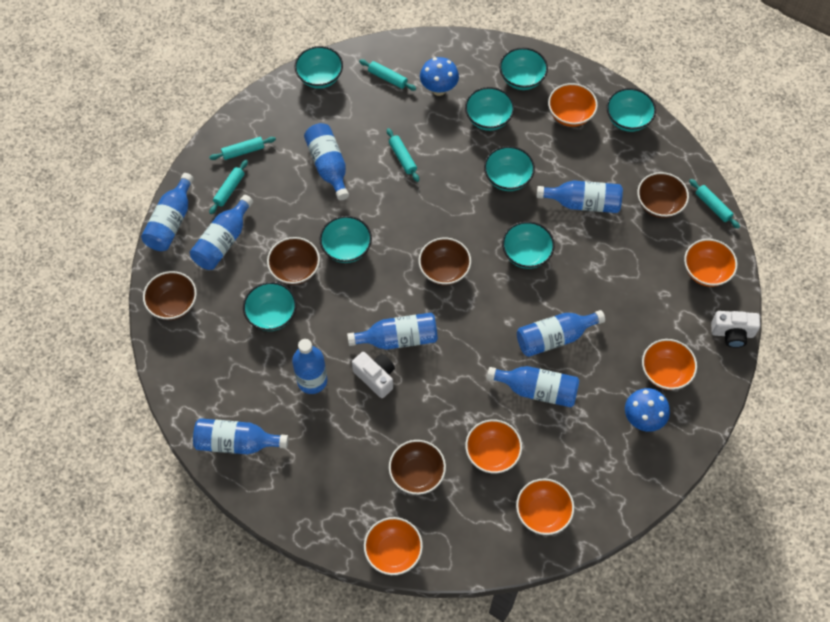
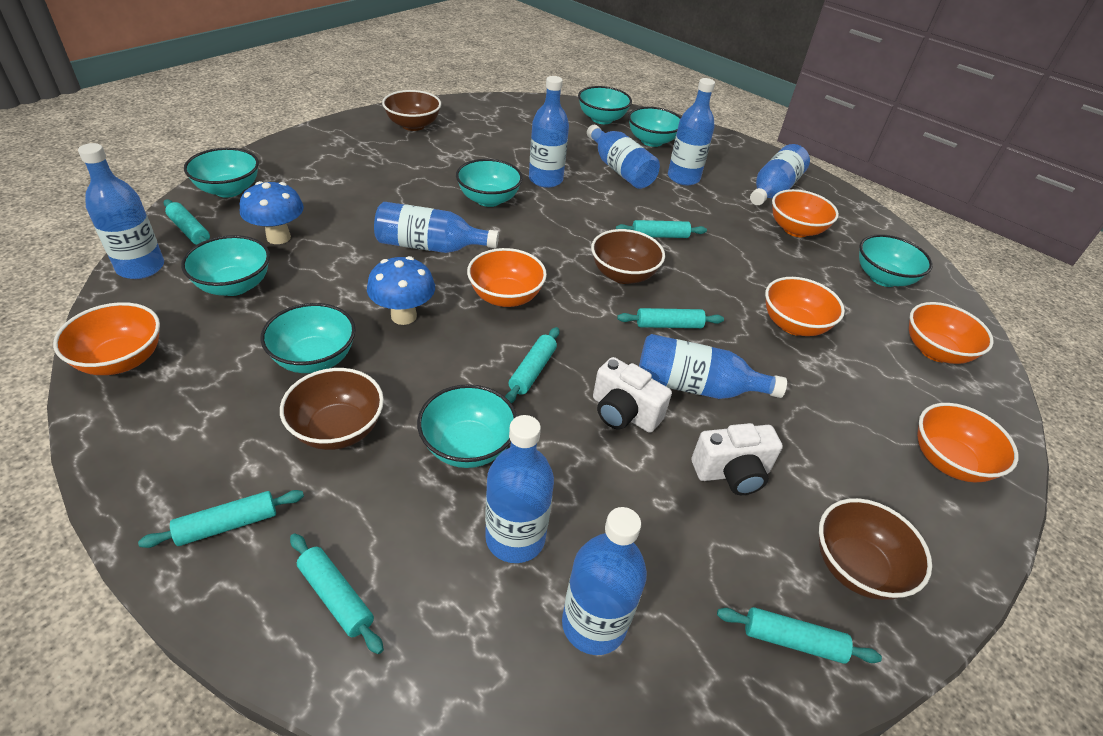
brown bowl: [143,271,197,320] [267,237,320,285] [389,440,446,495] [419,238,471,285] [637,172,689,218] = 5 -> [280,368,384,450] [382,90,441,131] [591,229,665,284] [819,498,932,600] = 4
turquoise rolling pin: [209,137,276,160] [209,160,248,214] [359,59,416,91] [387,128,419,182] [689,179,740,228] = 5 -> [138,490,304,548] [164,199,210,245] [290,533,384,654] [505,327,559,403] [616,220,707,238] [617,308,724,328] [717,607,882,664] = 7

